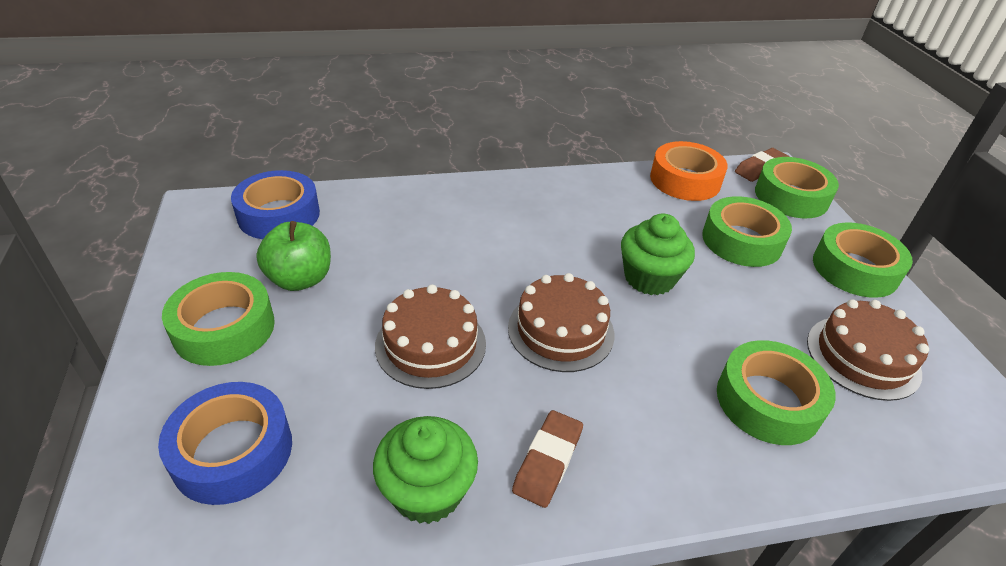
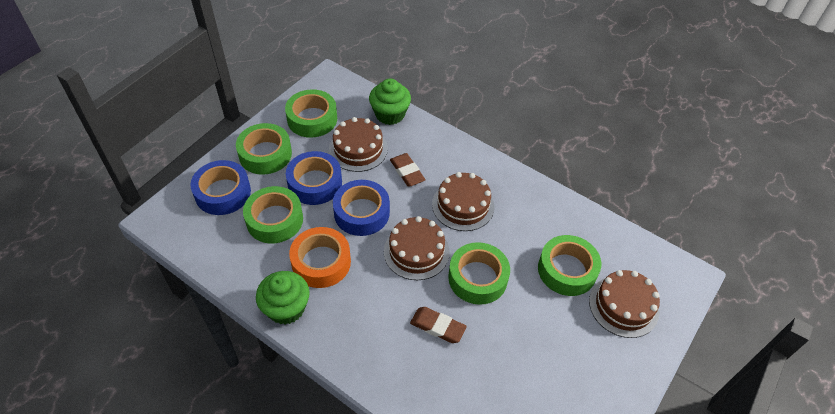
blue tape: [158,382,292,505] [231,170,320,239] = 2 -> [190,160,251,215] [286,151,342,205] [333,180,390,236] = 3
brown cake: [375,285,486,389] [508,273,614,372] [807,299,929,401] = 3 -> [329,117,388,172] [384,216,450,280] [432,172,494,231] [589,270,660,338] = 4
green apple: [256,221,331,291] = 1 -> none = 0

